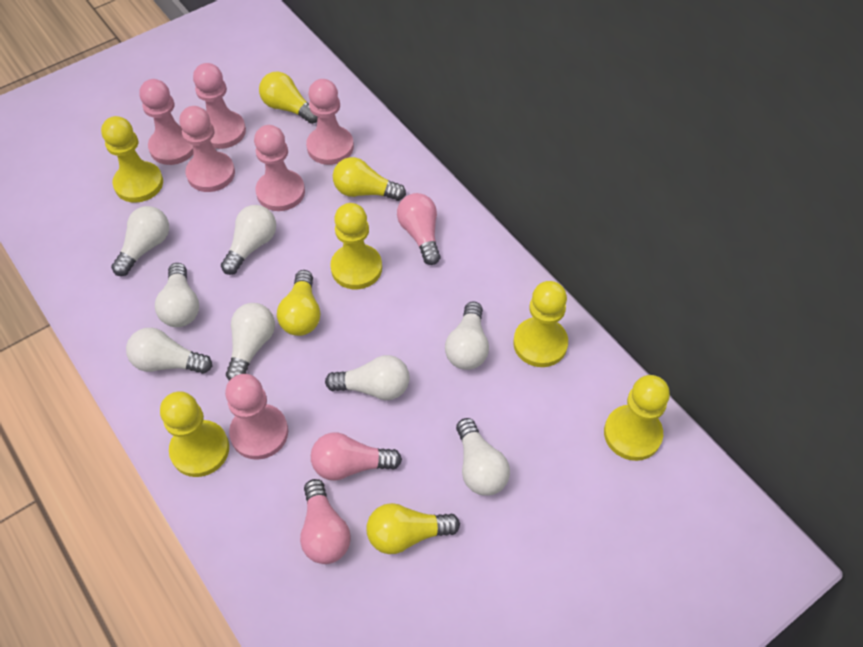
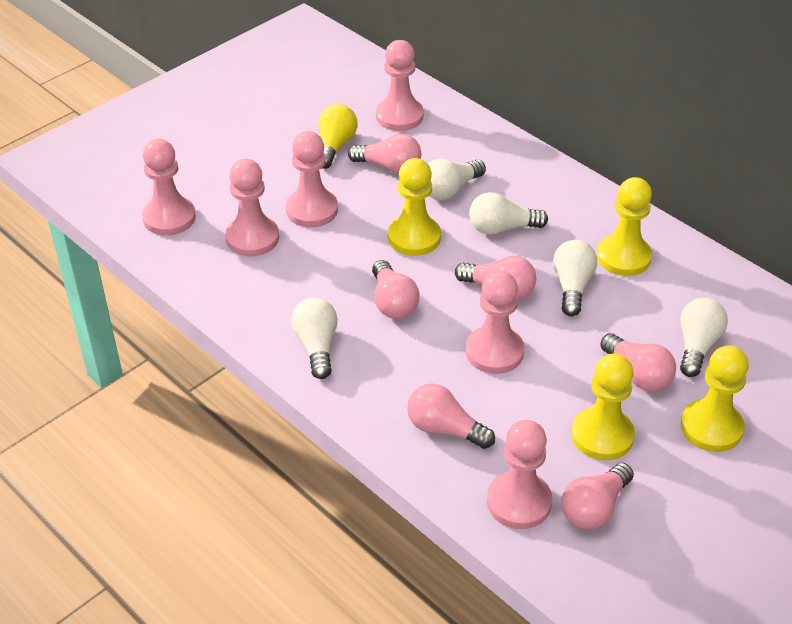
pink light bulb: [300,479,351,564] [311,433,402,481] [397,193,440,265] = 3 -> [348,134,421,174] [372,260,419,319] [407,383,495,449] [455,256,536,300] [562,463,634,530] [600,333,676,392] = 6
white light bulb: [111,206,169,276] [126,328,212,374] [155,263,199,327] [221,205,276,275] [226,303,275,381] [325,355,410,400] [445,302,489,370] [456,418,510,496] = 8 -> [291,297,338,379] [428,159,486,200] [469,192,548,235] [553,240,597,316] [680,298,728,377] = 5
yellow light bulb: [259,72,317,124] [277,270,320,336] [333,157,406,201] [366,503,460,554] = 4 -> [318,104,358,169] = 1
yellow pawn: [101,116,163,203] [160,391,229,477] [330,203,382,289] [513,281,568,367] [604,375,670,461] = 5 -> [388,158,441,256] [572,353,635,460] [597,177,652,276] [680,345,749,452] = 4

